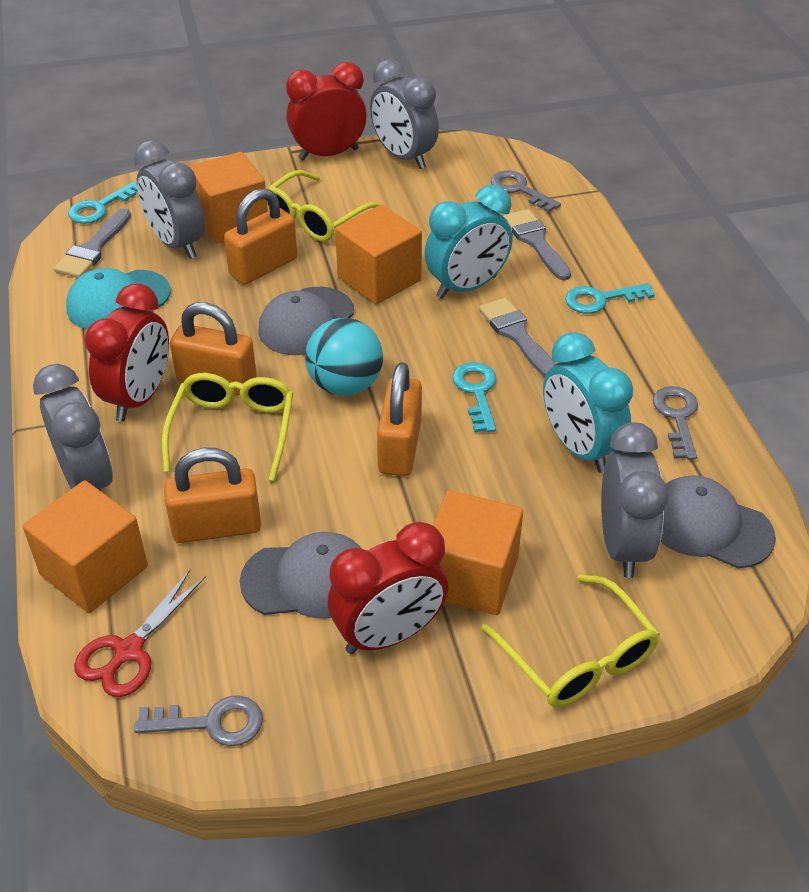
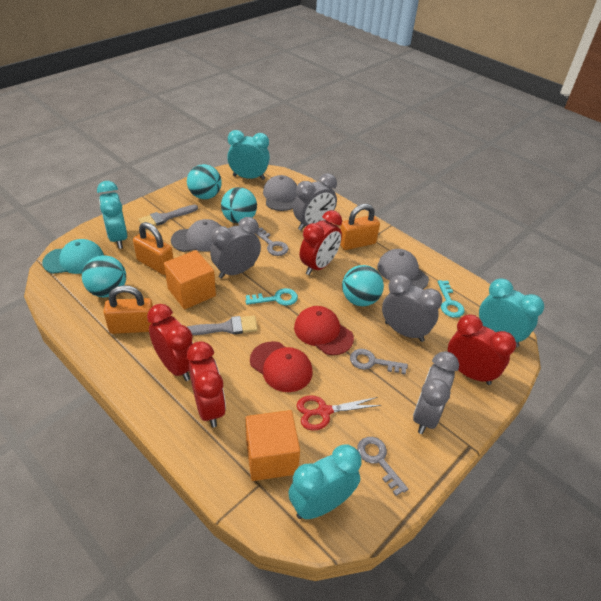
grey brush: [54,208,131,278] [479,298,555,377] [503,209,571,281] = 3 -> [139,205,198,226] [187,316,258,335] = 2
orange cube: [23,480,148,613] [189,152,268,244] [335,205,422,304] [433,490,523,615] = 4 -> [164,250,216,309] [245,410,300,481] = 2
orange padlock: [164,448,261,543] [170,302,257,395] [224,188,297,284] [377,362,422,476] = 4 -> [103,285,153,334] [133,222,173,275] [340,204,380,250] = 3
red cap: none = 0 -> [250,341,313,392] [294,306,354,355] = 2
red clock: [84,283,169,421] [286,62,367,160] [328,522,448,654] = 3 -> [147,304,193,381] [187,341,226,428] [300,210,342,275] [448,315,516,385] = 4
turquoise ball: [305,318,383,396] = 1 -> [82,255,126,297] [187,164,222,199] [221,187,257,223] [342,265,384,306] = 4
turquoise clock: [425,185,513,299] [543,332,633,472] = 2 -> [97,181,128,249] [227,130,270,180] [288,444,361,519] [479,278,544,347] = 4
turquoise key: [68,181,138,224] [452,362,496,432] [565,283,655,314] = 3 -> [245,288,298,306] [437,280,464,318] = 2
yellow glasses: [162,373,293,481] [266,170,381,242] [481,574,660,707] = 3 -> none = 0

